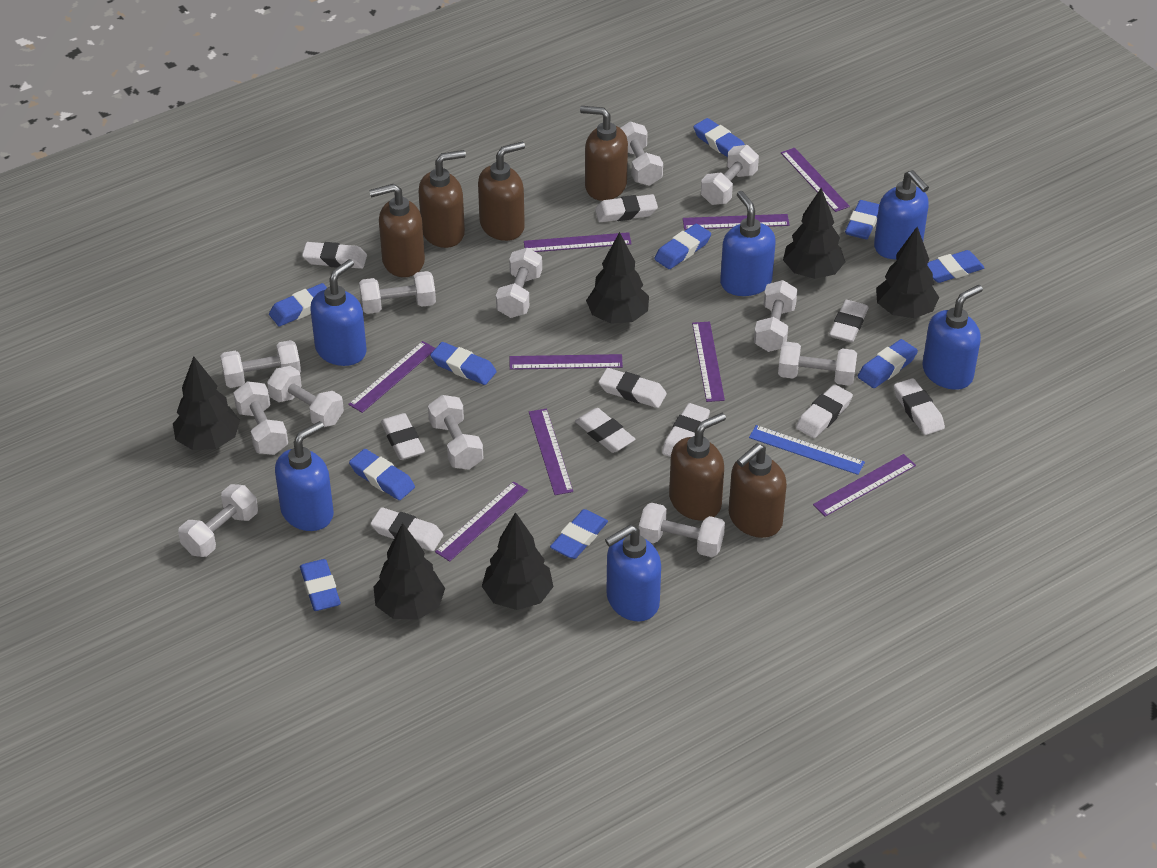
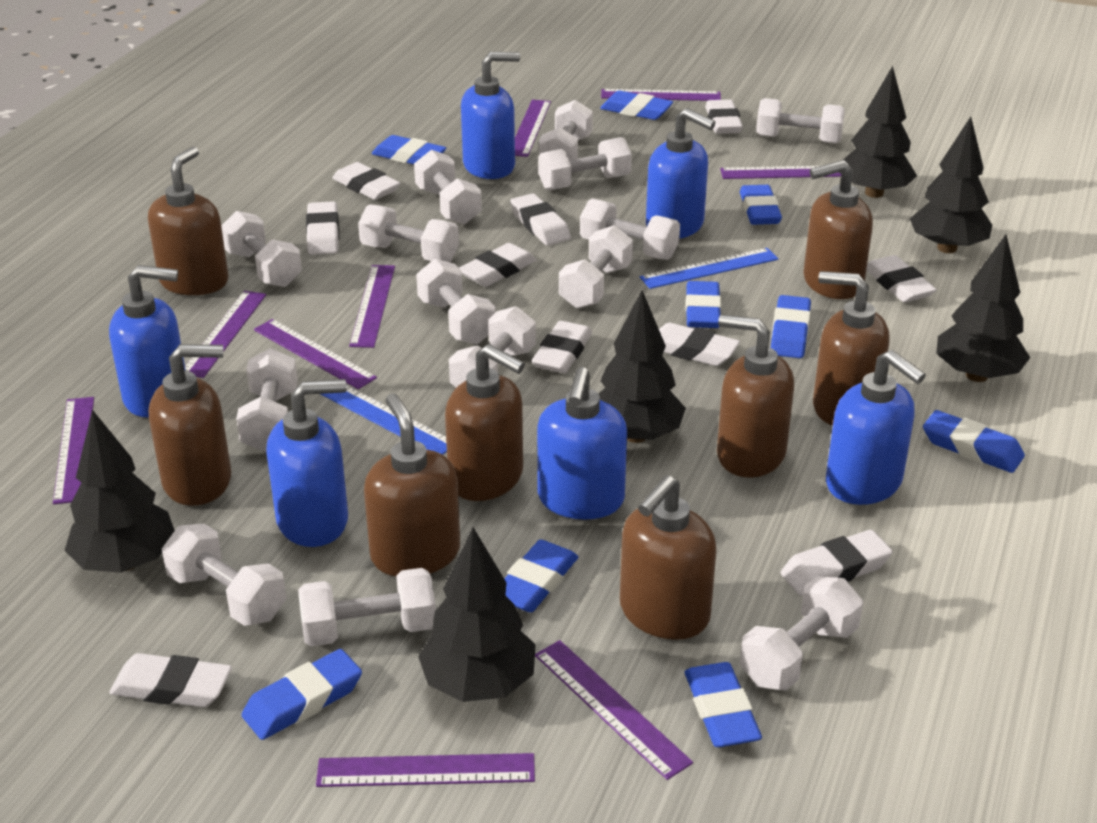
blue eraser: [269,283,327,326] [300,559,341,611] [349,449,415,500] [430,342,497,385] [550,509,608,559] [654,224,711,269] [693,118,745,157] [845,200,879,239] [858,339,918,388] [927,250,984,283] = 10 -> [242,649,362,740] [372,135,446,164] [504,540,578,612] [600,91,673,120] [685,281,721,328] [685,662,762,747] [740,185,782,225] [771,295,811,358] [923,410,1025,473] = 9
blue ruler: [749,425,865,475] = 1 -> [321,385,447,455] [640,248,778,289] = 2
brown soap dispenser: [369,184,425,277] [419,150,466,248] [478,141,525,241] [580,106,628,201] [669,413,726,521] [729,443,787,538] = 6 -> [148,147,228,295] [149,344,231,506] [364,393,460,576] [445,344,525,501] [620,475,717,640] [717,314,794,477] [803,160,873,299] [813,271,890,426] = 8
white dumbbell: [178,484,258,557] [220,340,301,388] [233,381,288,455] [267,366,344,427] [359,271,436,314] [428,395,483,470] [496,248,542,318] [621,122,663,186] [639,503,725,557] [701,145,759,205] [754,280,798,352] [778,342,857,386] = 12 -> [162,524,287,626] [221,211,302,287] [236,348,298,452] [298,568,436,646] [358,204,459,262] [414,150,482,224] [416,259,496,345] [449,306,536,388] [538,137,632,191] [539,100,593,160] [559,225,633,309] [580,199,680,260] [740,576,863,690] [756,98,845,144] = 14

